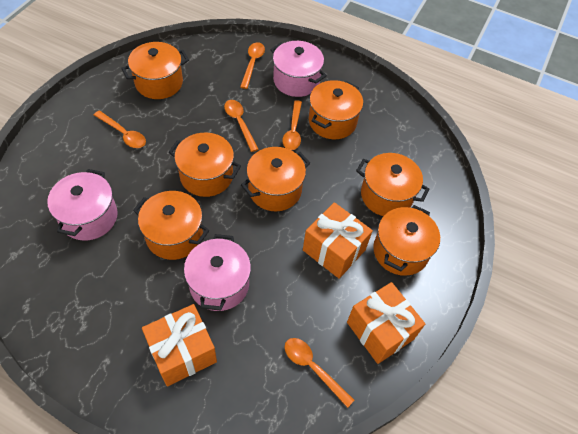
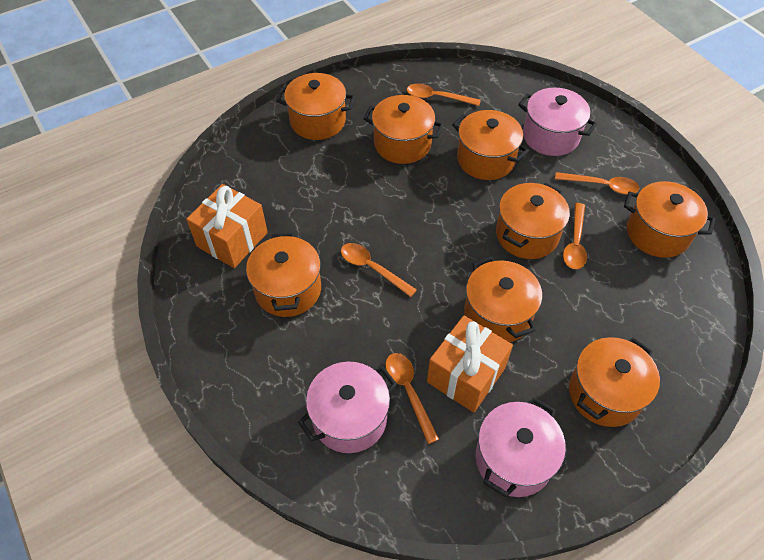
orange gift: [142,304,217,386] [303,202,373,279] [347,282,425,364] = 3 -> [186,184,268,268] [427,316,513,413] = 2
orange pot: [121,42,189,99] [133,191,209,260] [169,133,241,197] [241,147,310,211] [309,80,363,139] [356,153,429,216] [373,205,440,276] = 7 -> [246,232,321,317] [276,73,355,140] [363,95,444,164] [452,110,529,180] [464,257,542,342] [496,183,570,259] [569,337,660,427] [624,181,715,258] = 8

